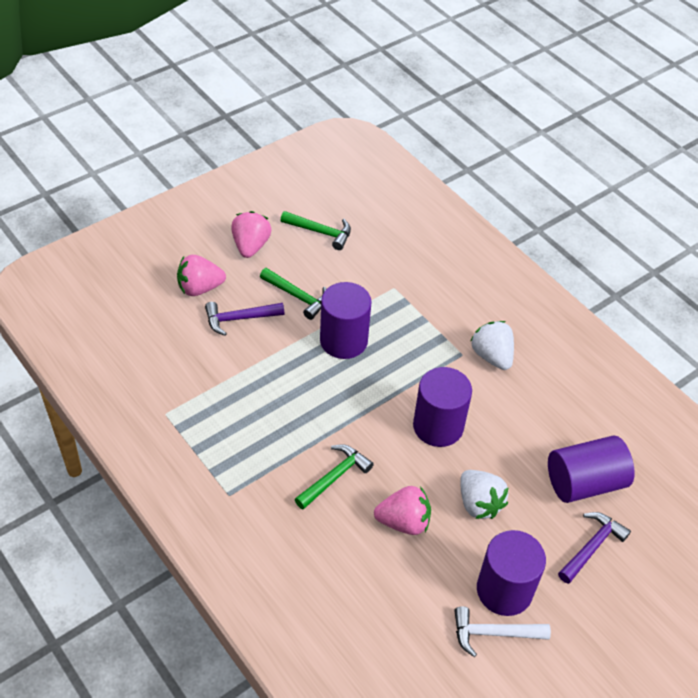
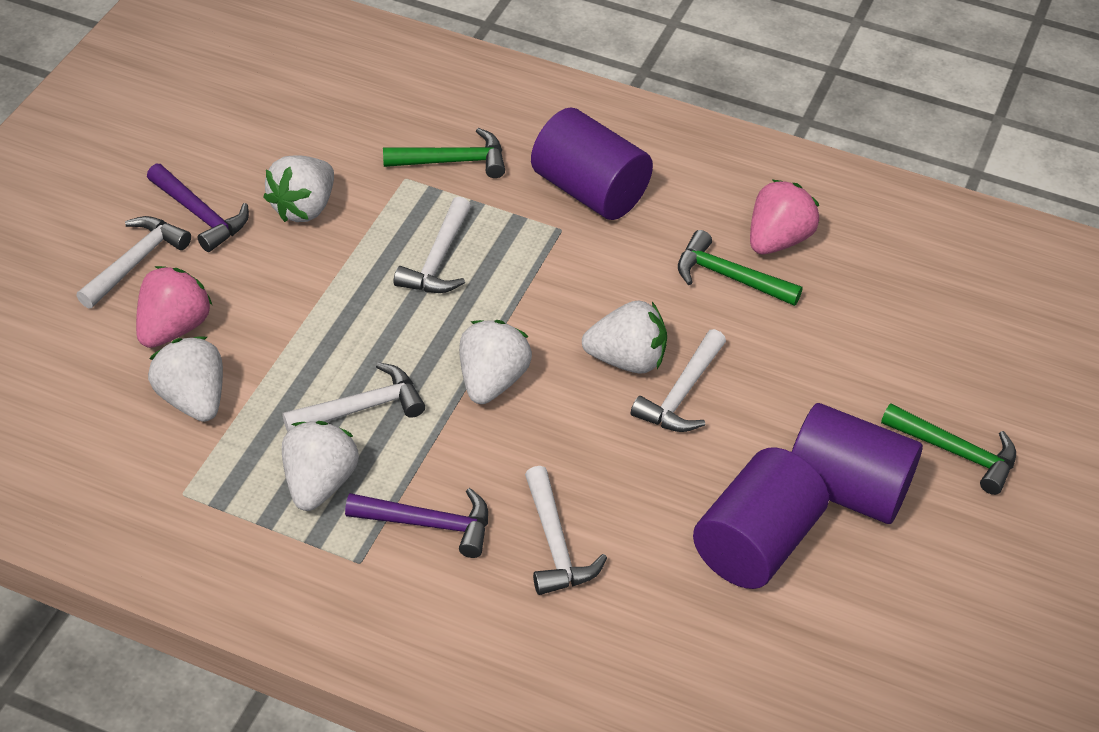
pink strawberry: [177,255,226,296] [231,211,272,258] [374,486,431,535] = 3 -> [136,266,212,348] [750,180,819,254] = 2
purple cylinder: [320,282,372,359] [413,367,472,447] [477,530,546,616] [548,436,635,503] = 4 -> [531,107,653,220] [693,448,829,589] [792,403,923,524] = 3
white hammer: [454,606,551,657] = 1 -> [76,216,191,308] [282,362,425,432] [394,197,471,293] [525,466,607,595] [631,329,726,432] = 5
white strawberry: [460,470,509,519] [471,321,514,370] = 2 -> [148,336,223,422] [263,155,334,222] [282,421,359,511] [459,320,532,404] [582,301,667,374] = 5

